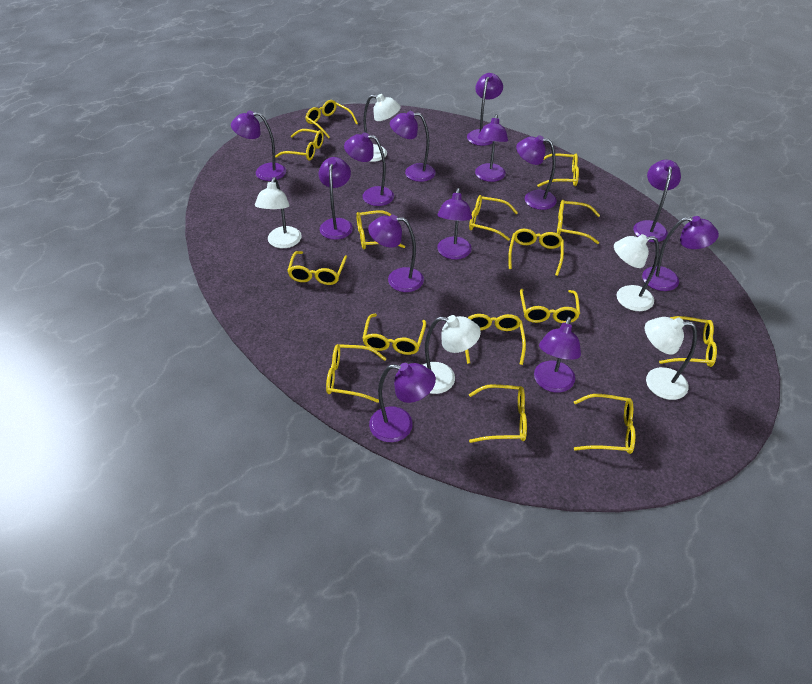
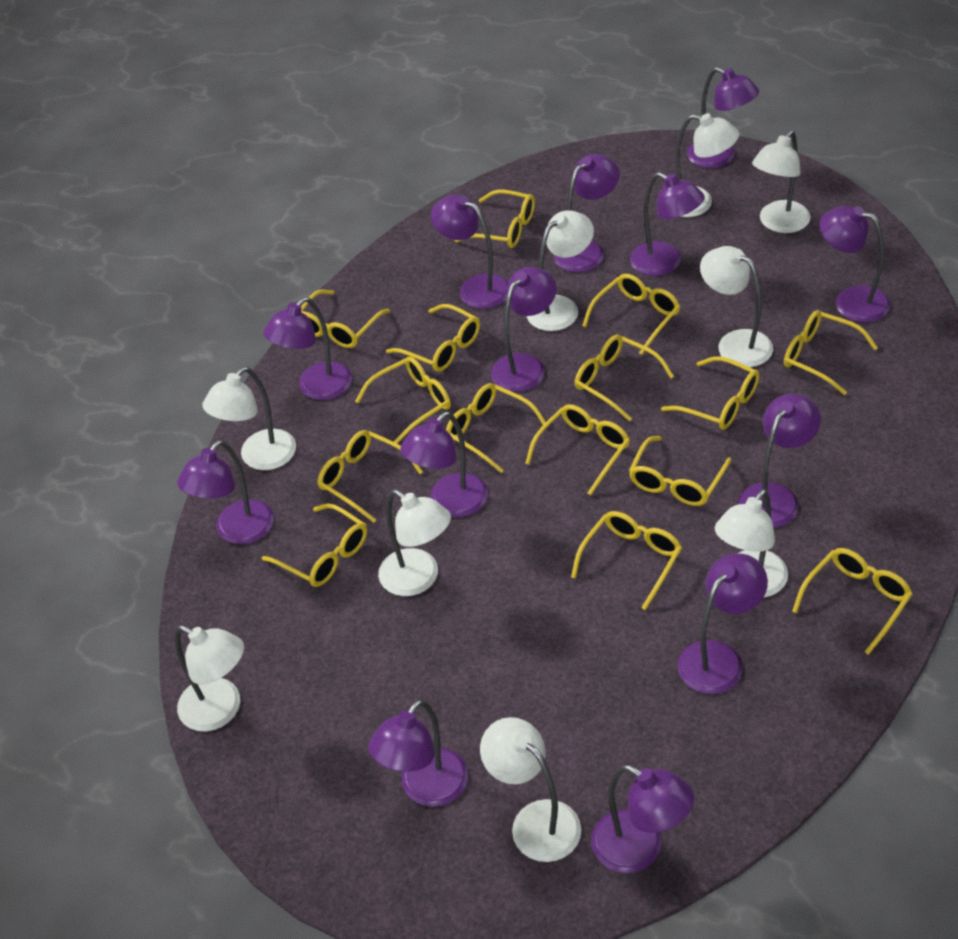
white lamp: [255,177,302,248] [363,94,401,162] [423,315,481,394] [614,234,659,311] [645,317,697,400] = 5 -> [174,625,244,732] [202,367,296,470] [378,490,451,596] [480,717,581,862] [527,210,594,331] [676,113,739,217] [700,246,773,367] [715,489,788,598] [752,130,811,233] = 9

